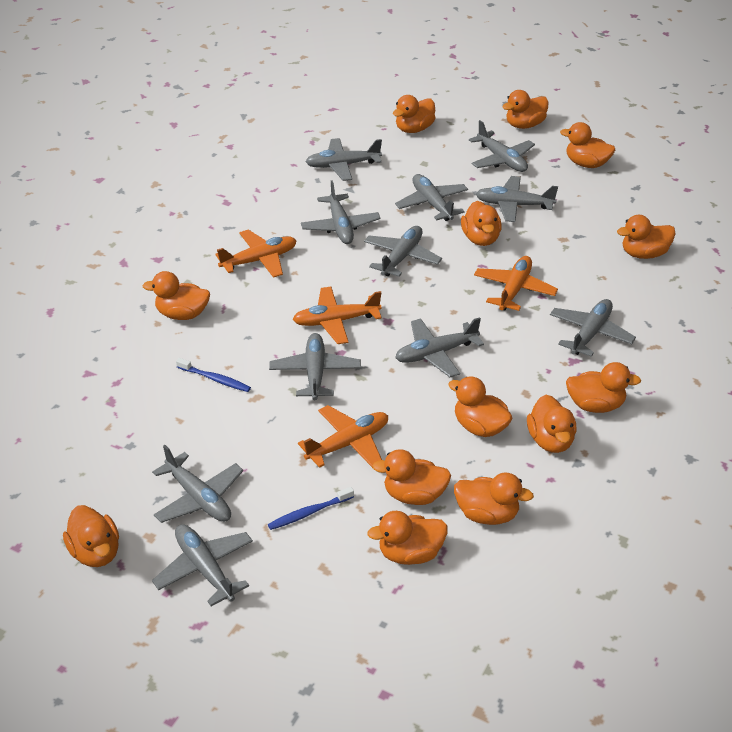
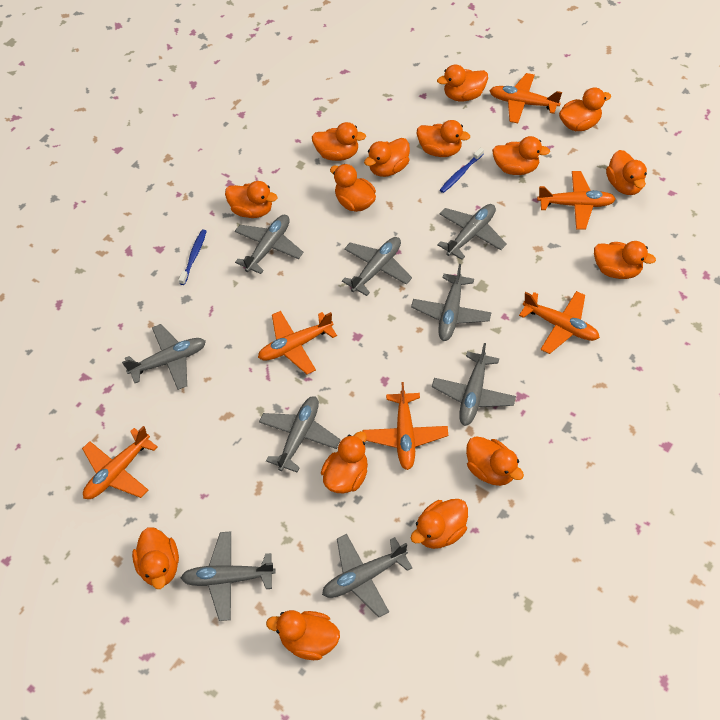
grey plane: [152,445,243,523] [152,524,253,606] [269,333,361,400] [301,180,380,244] [306,138,382,181] [364,226,442,277] [395,174,468,221] [395,317,484,377] [469,120,535,172] [476,176,558,222] [550,299,636,357] = 11 -> [122,324,206,390] [181,531,276,621] [235,215,304,274] [259,396,341,472] [322,534,412,617] [342,237,412,296] [411,264,491,341] [432,343,516,426] [437,204,507,260] = 9
orange duck: [63,505,119,567] [142,271,210,320] [367,511,448,565] [372,449,451,505] [393,95,436,133] [448,376,512,437] [454,472,534,525] [461,201,502,246] [502,90,549,129] [527,395,577,453] [560,122,615,168] [566,362,641,413] [617,215,676,259] = 13 -> [132,527,179,589] [225,181,278,218] [266,610,340,660] [312,122,366,161] [321,431,368,493] [330,164,376,212] [364,138,410,177] [411,499,468,549] [417,120,470,157] [437,64,488,101] [466,436,524,486] [492,136,550,175] [559,88,611,131] [594,241,656,279] [606,150,647,195] = 15
orange plane: [215,230,297,278] [292,287,382,344] [298,405,388,468] [474,256,558,311] = 4 -> [82,426,157,499] [258,311,337,374] [362,382,448,470] [489,73,562,123] [519,291,600,354] [537,171,616,230] = 6

